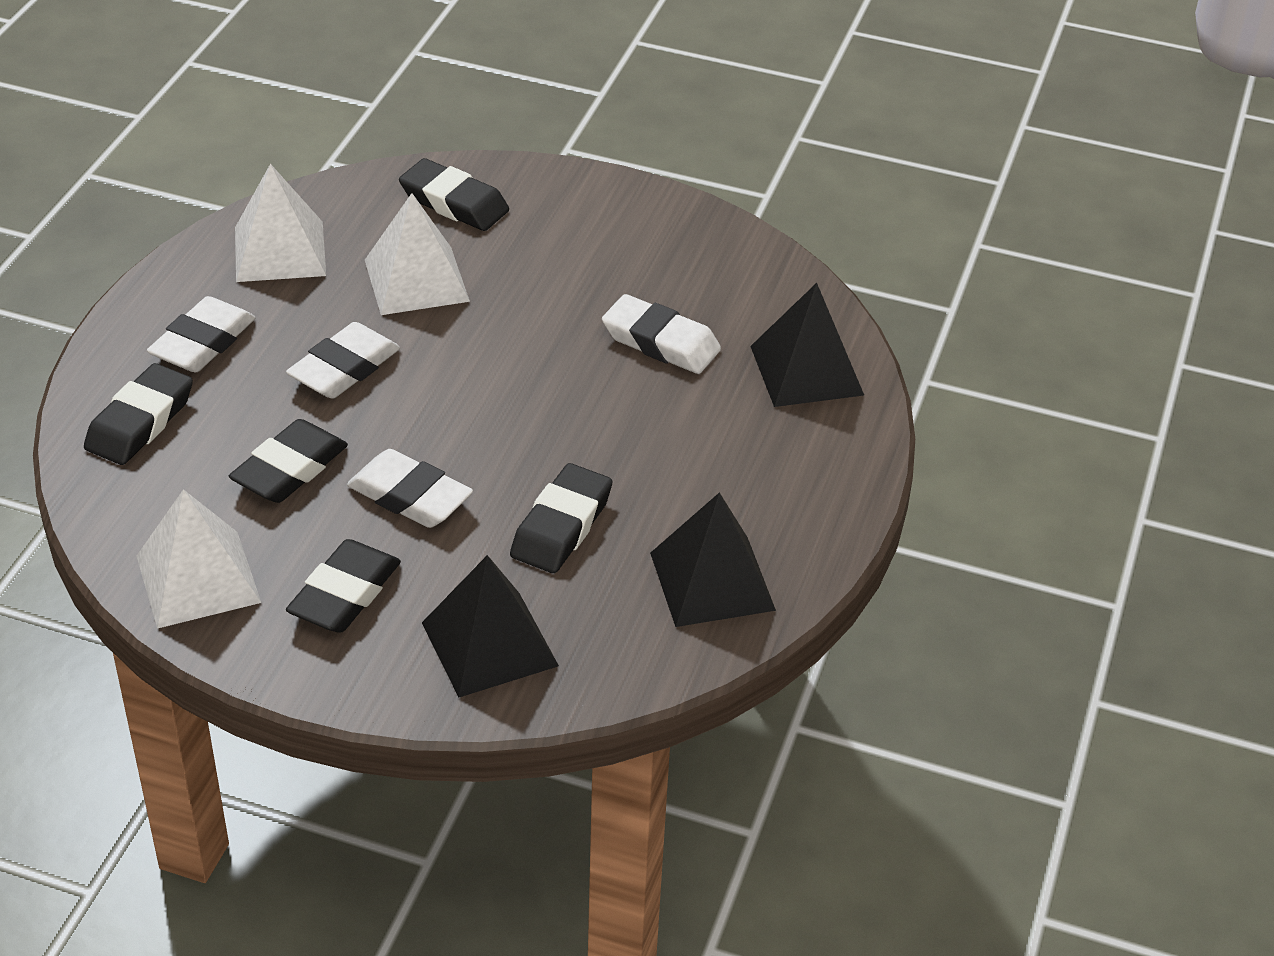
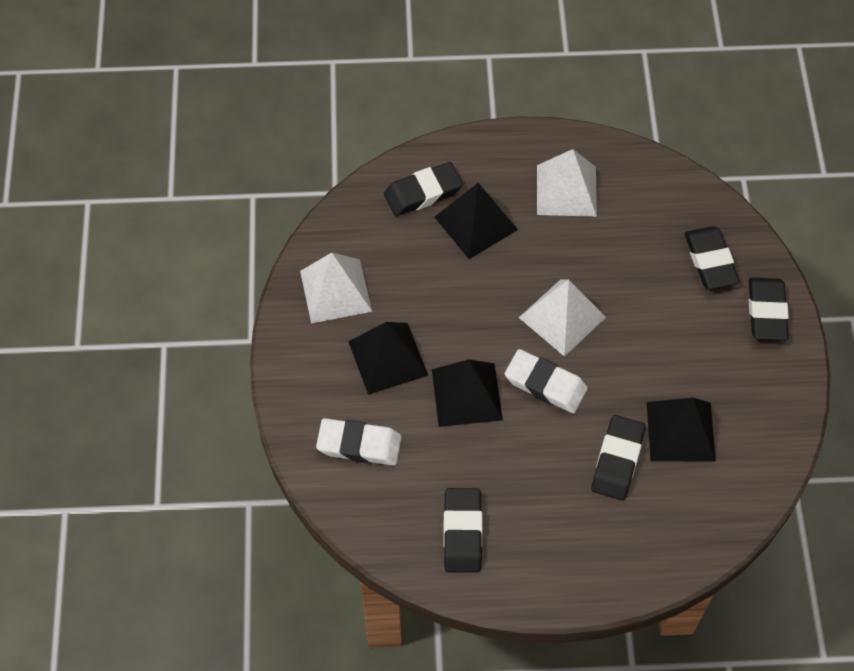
black pyramid: [422,555,559,698] [650,492,776,627] [750,283,864,407] = 3 -> [348,322,428,395] [432,359,503,427] [435,183,518,259] [647,398,716,462] = 4
white eraser: [147,296,256,373] [286,322,400,399] [347,449,473,528] [602,294,721,374] = 4 -> [316,418,402,466] [505,349,588,413] = 2

